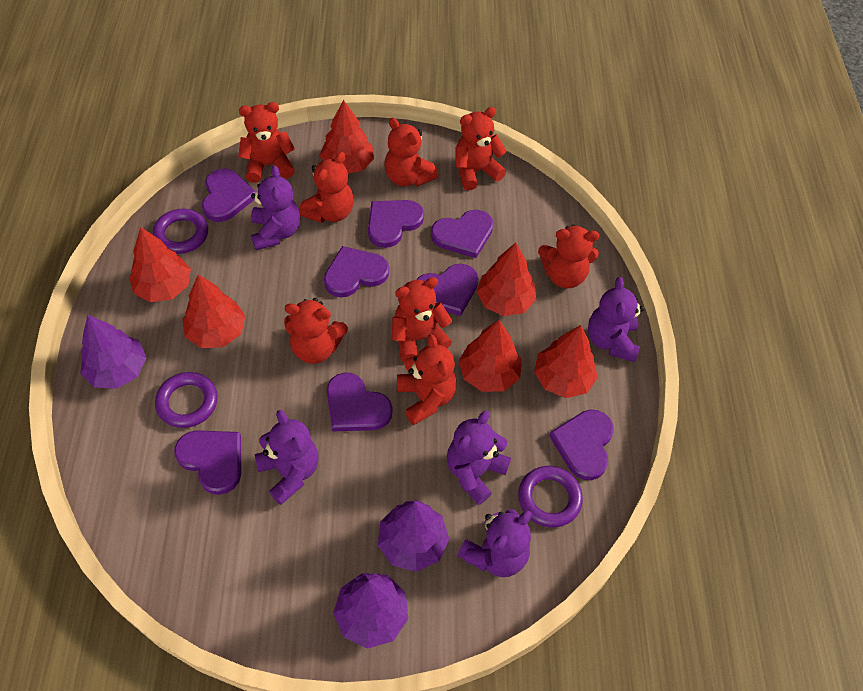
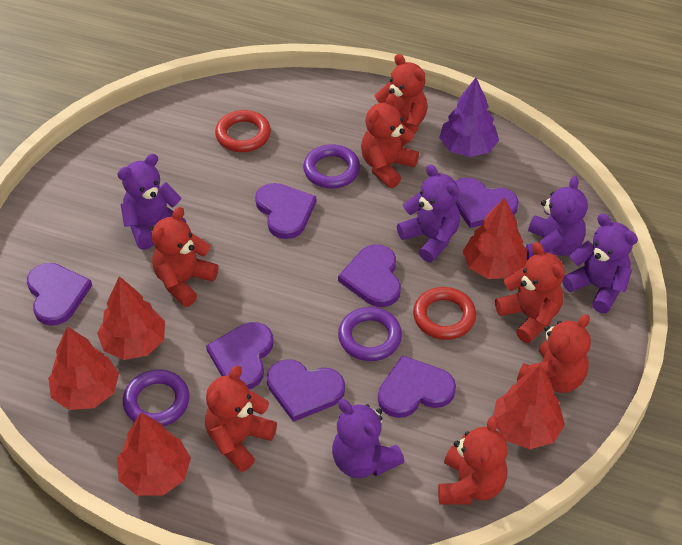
purple heart: [174,430,241,495] [202,168,255,222] [324,246,389,298] [327,372,392,431] [368,200,424,248] [416,264,479,316] [431,210,494,258] [549,410,614,480] = 8 -> [27,263,92,326] [206,322,273,389] [255,183,316,239] [267,359,345,422] [338,244,401,307] [378,355,456,418] [455,178,519,228] = 7
purple tree: [80,315,146,389] [333,573,408,649] [378,500,449,572] = 3 -> [439,78,499,157] = 1
red ring: none = 0 -> [215,110,271,152] [413,287,476,340] = 2
red teddy bear: [238,102,295,183] [284,298,348,364] [299,152,354,223] [385,117,439,187] [392,277,452,362] [397,334,457,425] [455,107,507,191] [538,225,599,288] = 8 -> [152,207,218,307] [205,366,277,472] [361,93,419,188] [374,54,427,147] [438,416,507,505] [495,242,565,344] [517,314,591,393] = 7
red tree: [129,227,191,302] [182,274,246,348] [319,100,374,174] [459,320,522,392] [476,243,536,316] [534,325,598,398] = 6 -> [48,326,119,410] [97,276,165,360] [117,412,191,496] [463,197,527,279] [493,364,565,449] = 5

